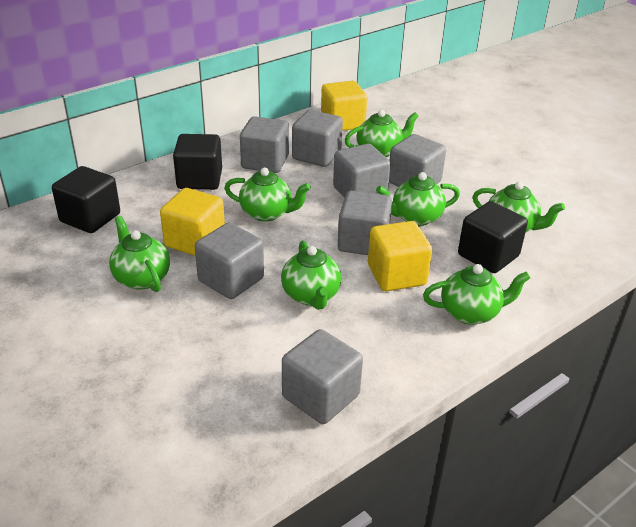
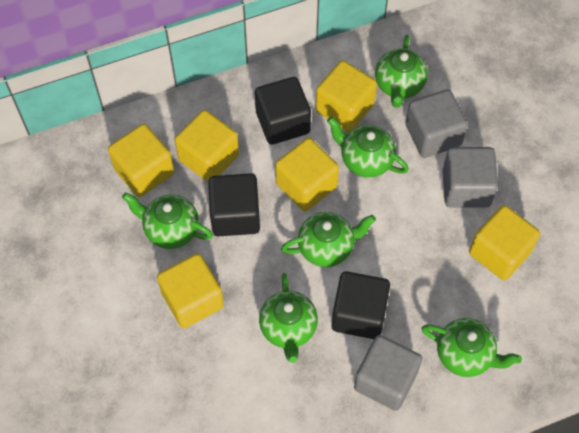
green teapot: [109,216,170,292] [224,167,311,222] [281,240,342,310] [345,110,419,157] [376,172,460,226] [423,264,530,325] [473,181,565,233] = 7 -> [122,192,213,249] [259,273,318,363] [281,212,376,267] [327,116,409,178] [375,34,428,108] [421,318,522,377] = 6
grey cube: [195,223,264,299] [240,116,289,173] [282,329,363,424] [292,110,343,167] [333,143,391,198] [338,191,392,255] [389,134,446,187] = 7 -> [354,335,422,411] [406,89,468,158] [442,147,498,208] = 3
yellow cube: [160,188,225,256] [321,81,367,131] [368,221,432,291] = 3 -> [108,124,174,197] [157,253,224,328] [175,110,239,182] [275,138,339,211] [316,60,377,132] [469,205,540,280] = 6

